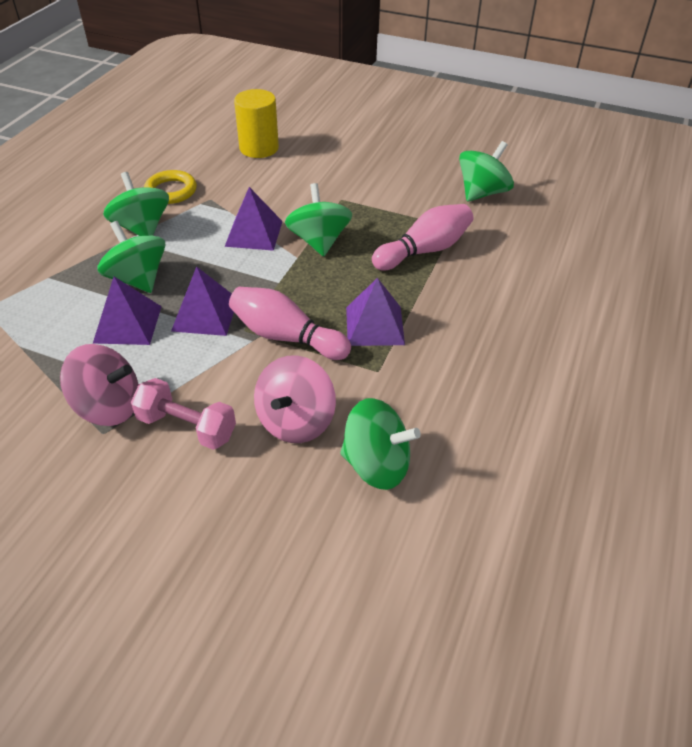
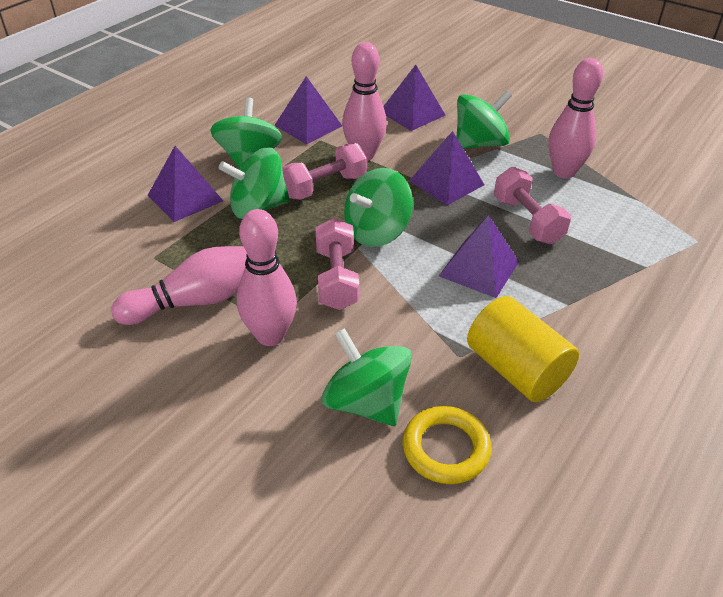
pink bowling pin: [229,287,351,360] [372,204,473,270] = 2 -> [111,246,247,325] [237,209,297,346] [342,42,387,161] [548,58,603,178] = 4
pink dumbbell: [131,378,236,450] = 1 -> [282,143,367,200] [315,218,359,310] [494,167,571,244] = 3
pink spinning top: [60,344,139,426] [254,355,336,443] = 2 -> none = 0
purple pyramid: [93,277,162,345] [171,266,234,336] [225,187,283,251] [346,278,405,346] = 4 -> [148,146,223,222] [274,76,342,144] [383,65,446,131] [409,131,484,205] [439,215,519,298] = 5

